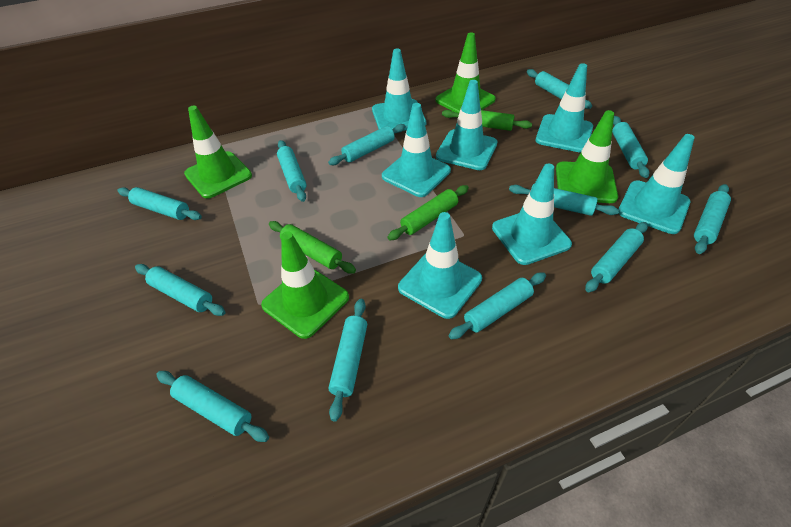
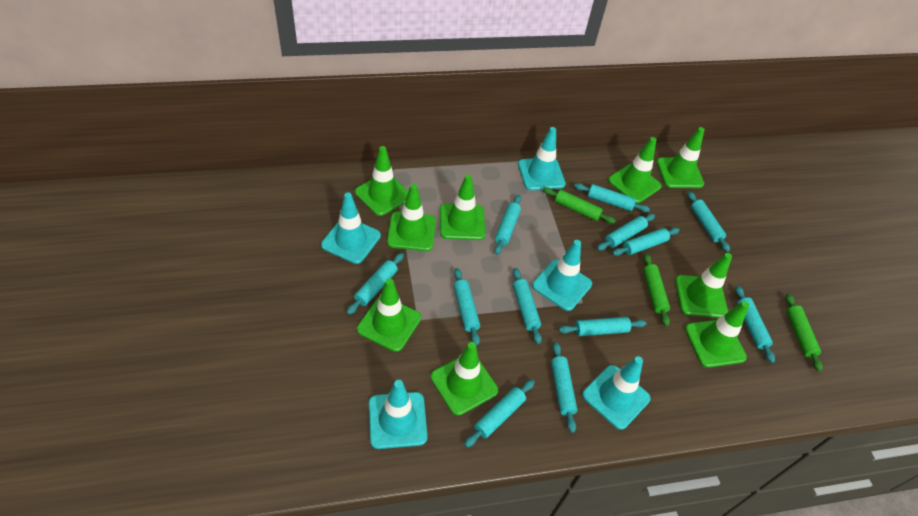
green traffic cone: [184,106,252,199] [261,231,349,339] [435,33,496,113] [556,110,618,203] = 4 -> [355,146,408,216] [357,278,421,352] [387,184,436,251] [431,342,498,416] [440,175,486,240] [608,137,662,203] [656,127,705,188] [675,253,732,318] [685,301,749,368] = 9
turquoise traffic cone: [372,49,426,131] [382,103,451,197] [398,212,482,319] [436,80,497,170] [492,164,572,265] [536,63,593,153] [618,134,695,234] = 7 -> [321,192,381,264] [369,380,427,449] [518,127,566,191] [532,240,592,311] [582,356,651,430] = 5

